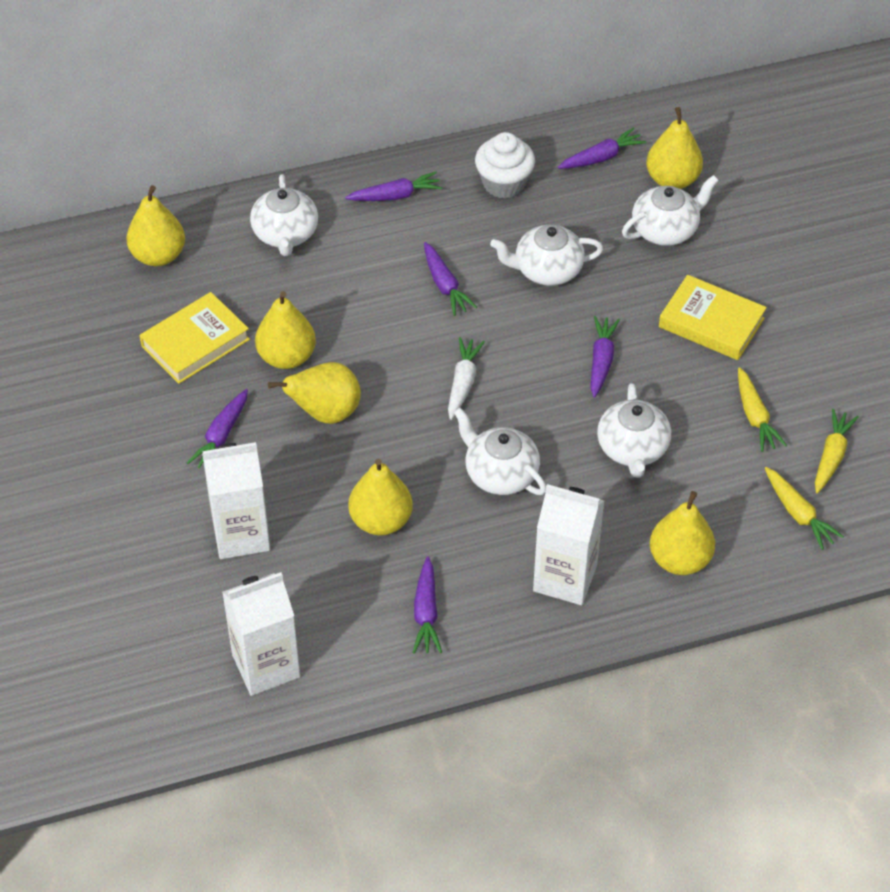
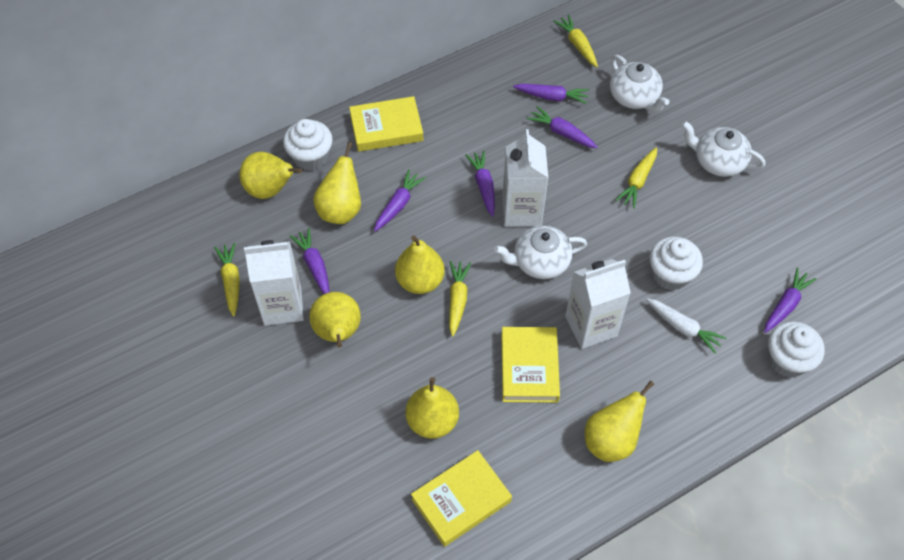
white cupcake: [475,132,535,198] = 1 -> [283,119,333,171] [650,237,703,290] [768,322,825,378] = 3
white teapot: [250,174,318,256] [454,408,546,495] [490,225,603,286] [597,383,671,478] [622,175,719,246] = 5 -> [494,225,587,279] [610,55,669,112] [682,121,765,177] = 3
yellow book: [139,292,250,384] [659,275,767,360] = 2 -> [349,96,423,152] [411,450,512,547] [501,327,560,403] = 3
yellow carrot: [738,367,787,452] [765,467,844,550] [815,409,859,493] = 3 -> [214,243,240,316] [449,261,471,336] [553,15,598,67] [616,147,657,208] = 4

